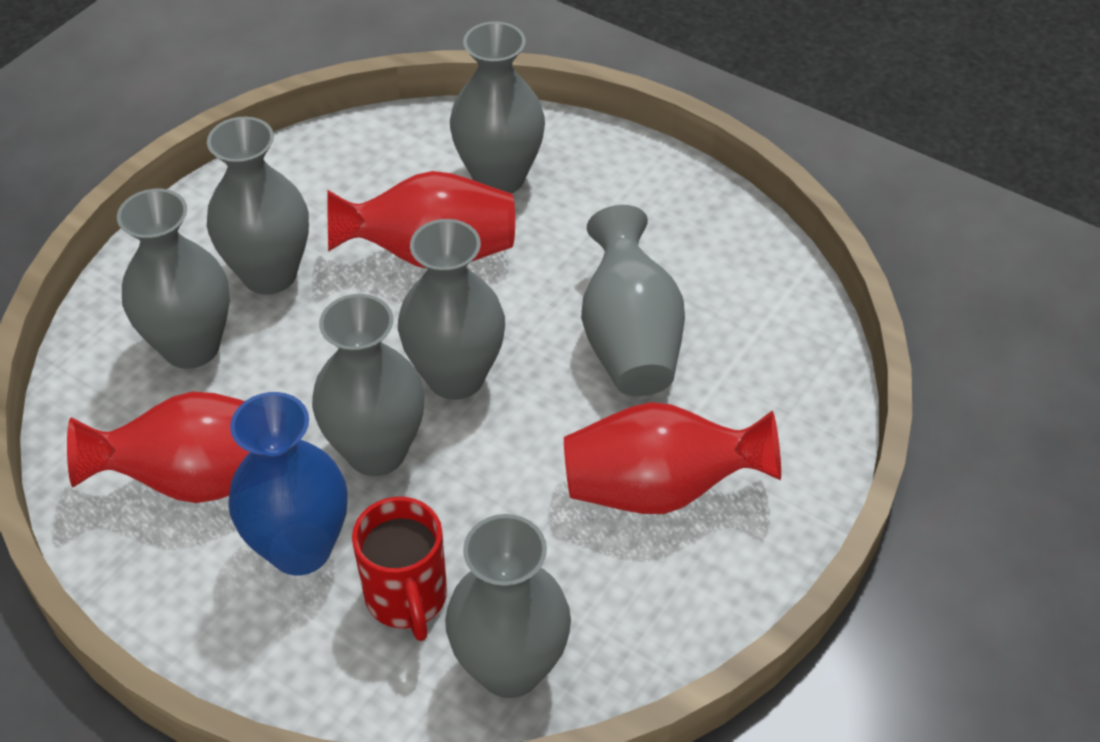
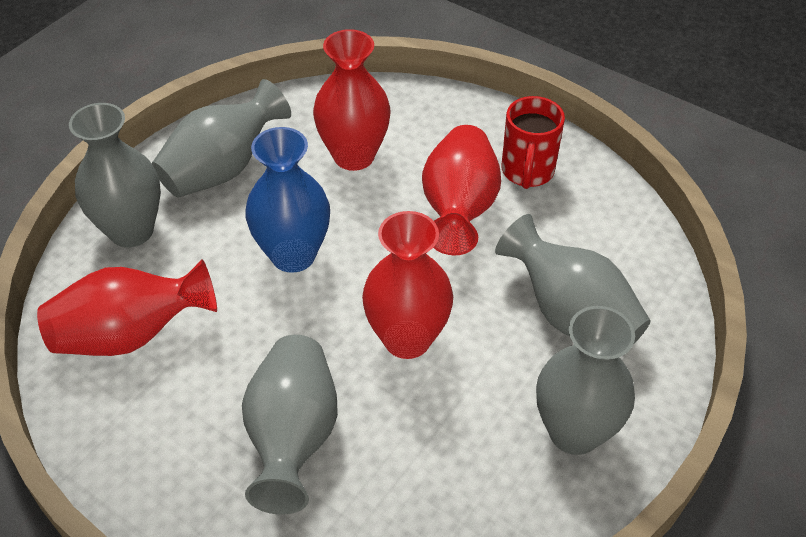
grey vase: [117,189,230,369] [207,117,309,295] [312,294,424,476] [398,219,505,400] [445,514,571,698] [450,21,545,193] [581,205,685,396] = 7 -> [69,103,161,247] [152,79,291,198] [242,335,338,515] [495,214,651,345] [536,306,635,455] = 5
red vase: [67,391,250,503] [327,171,515,269] [564,402,781,514] = 3 -> [37,259,217,356] [313,29,391,171] [362,211,453,359] [422,125,501,255] = 4

